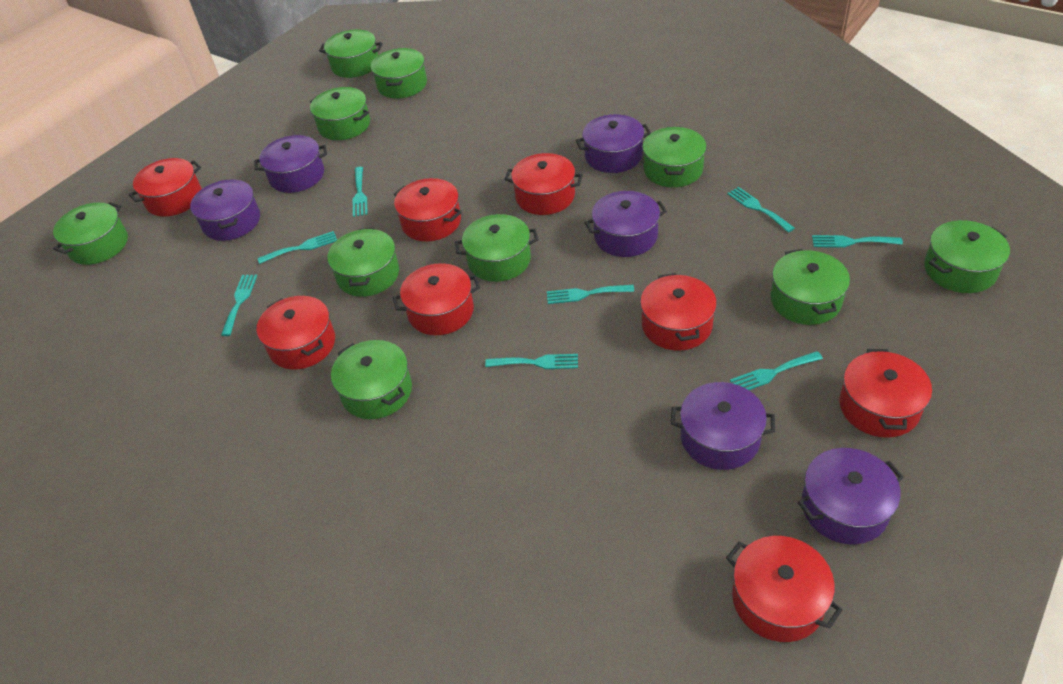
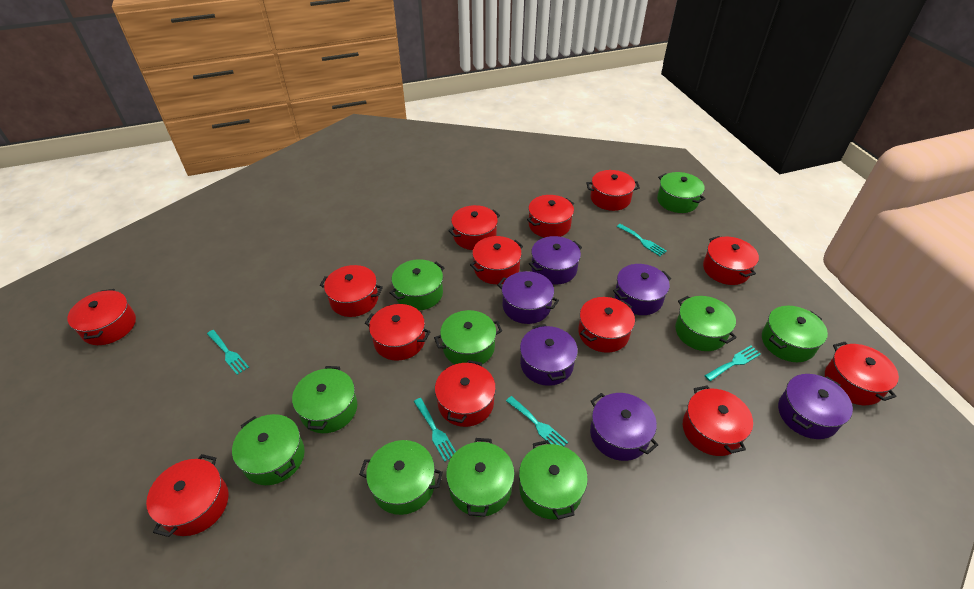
red pot: [129,158,202,217] [257,296,335,370] [393,263,480,335] [394,178,462,242] [505,153,583,215] [640,273,717,351] [726,536,843,642] [839,349,932,438] = 8 -> [67,289,136,345] [146,454,229,537] [320,265,383,317] [365,304,430,361] [435,360,496,427] [448,205,500,250] [470,236,523,284] [527,195,574,238] [578,297,635,353] [586,170,640,211] [683,385,753,456] [703,236,759,285] [825,342,899,405] = 13
turquoise fork: [221,275,257,336] [257,231,337,264] [352,167,368,217] [485,354,578,369] [547,285,634,304] [727,187,795,233] [730,351,823,390] [812,235,903,248] = 8 -> [207,330,249,375] [414,398,456,462] [506,396,568,446] [617,224,667,256] [704,346,761,381] = 5

